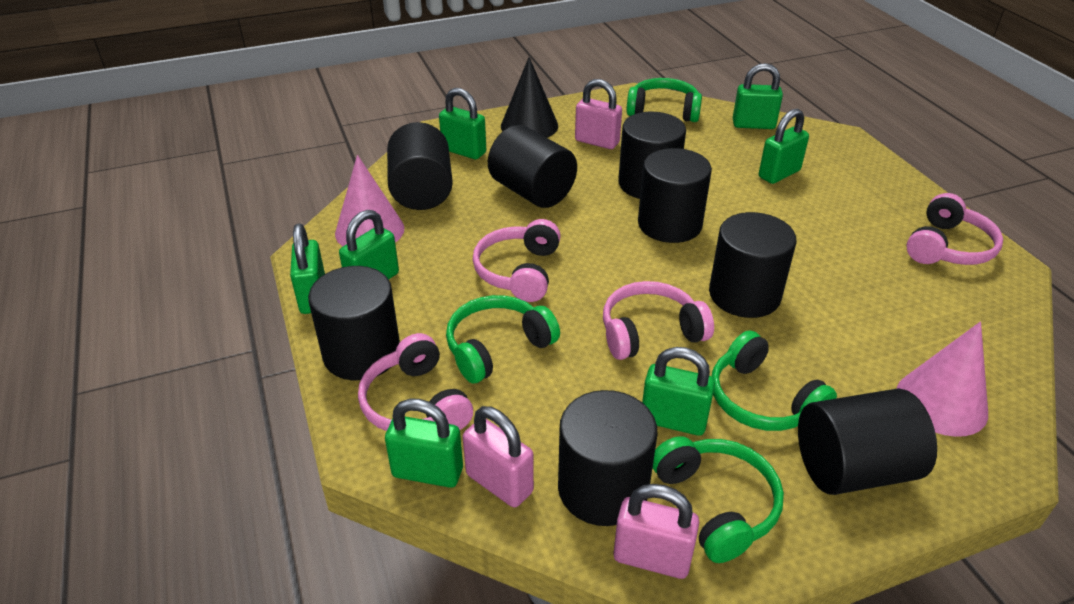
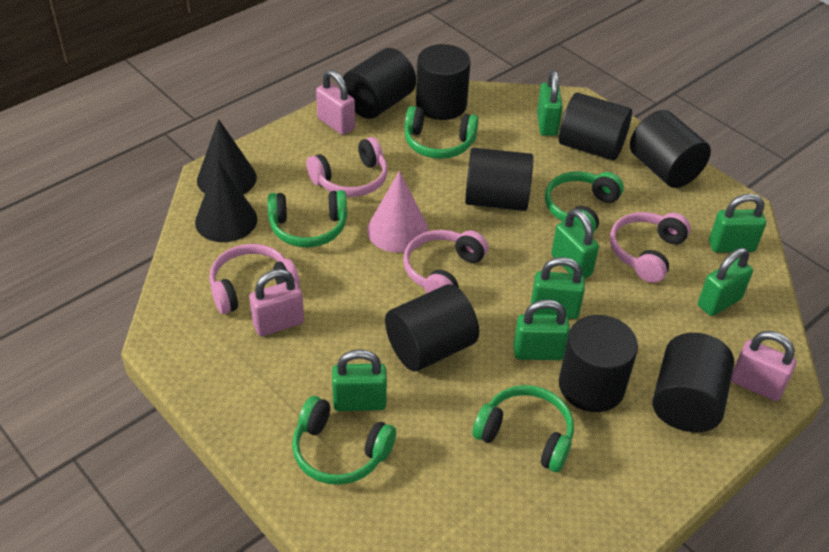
black cone: [501,57,558,138] = 1 -> [195,161,257,242] [197,119,257,194] = 2
green headphones: [446,295,560,383] [626,78,702,122] [653,436,784,563] [712,330,837,431] = 4 -> [267,190,347,247] [292,396,396,485] [405,106,479,159] [472,385,574,472] [545,171,624,233] = 5
pink cone: [335,155,404,246] [897,322,988,437] = 2 -> [367,171,429,253] = 1

